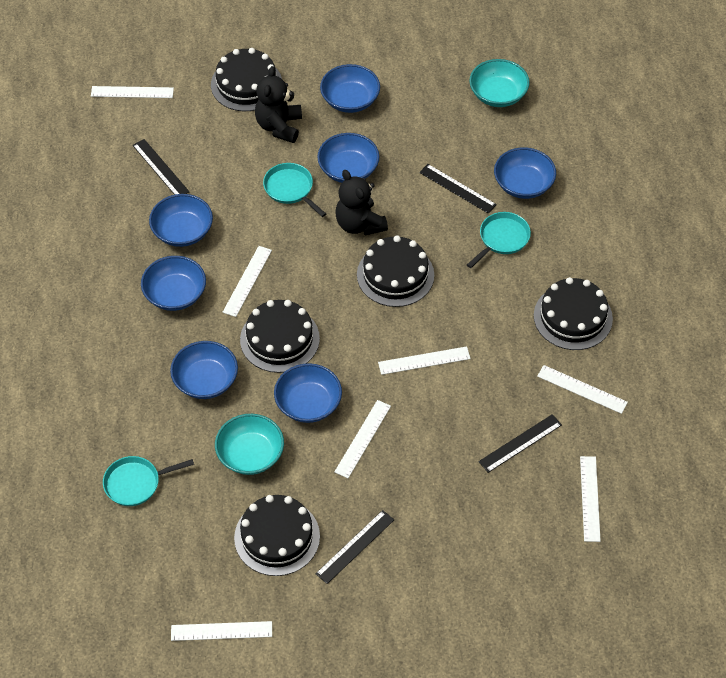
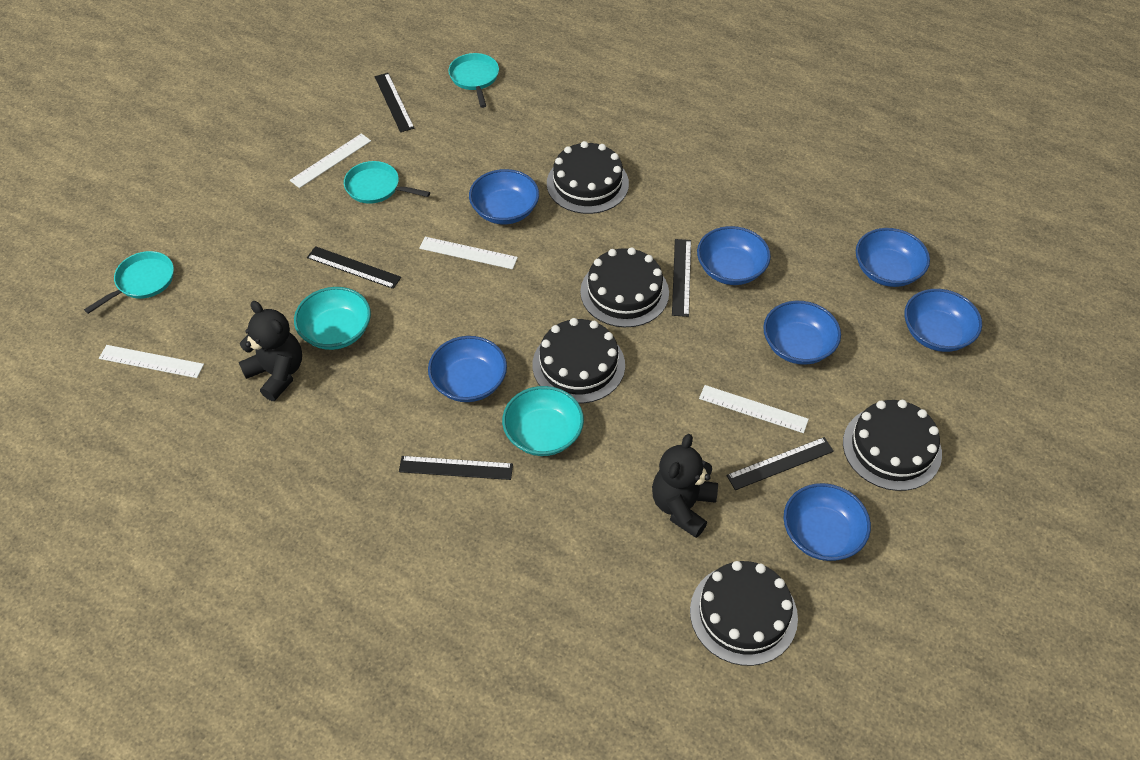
black ruler: [133,139,189,195] [316,510,394,584] [419,164,497,214] [479,414,562,473] = 4 -> [307,246,401,289] [375,73,414,132] [399,456,513,480] [672,239,691,317] [726,437,834,490] = 5
white ruler: [91,86,174,98] [171,621,272,641] [223,246,272,317] [334,400,391,478] [378,346,471,375] [537,365,628,414] [580,456,601,542] = 7 -> [99,345,204,378] [290,133,371,188] [419,237,518,269] [699,385,809,433] = 4

